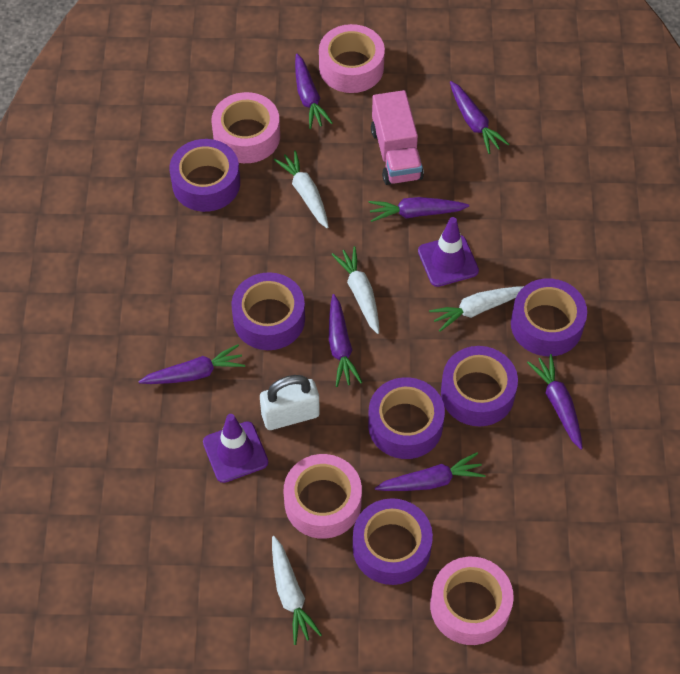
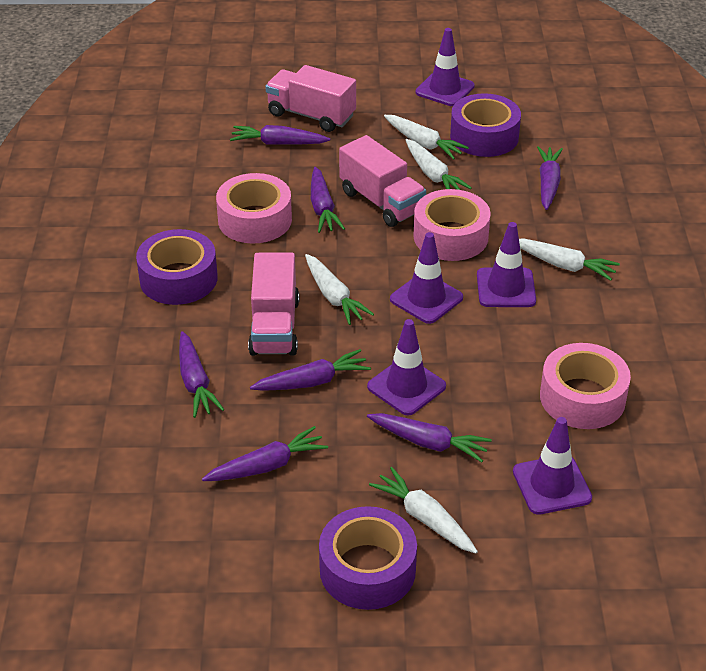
pink tape: [212,92,280,163] [284,454,362,539] [319,24,385,93] [430,557,514,645] = 4 -> [216,173,292,244] [413,189,491,261] [540,343,631,429] = 3
pink truck: [371,90,424,185] = 1 -> [248,253,299,356] [265,65,356,132] [339,135,426,227] = 3
purple tape: [169,139,240,212] [231,272,305,350] [353,498,433,585] [368,377,445,459] [441,346,518,426] [511,278,587,356] = 6 -> [136,229,218,305] [319,506,417,610] [450,93,521,157] = 3
purple traffic cone: [203,414,268,483] [418,217,479,287] = 2 -> [367,319,446,415] [390,232,463,324] [415,28,475,106] [477,222,536,307] [513,417,592,515] = 5
white carrot: [272,536,322,645] [274,150,329,228] [331,246,379,334] [429,286,524,332] = 4 -> [305,254,374,325] [369,467,478,553] [384,115,469,160] [406,139,472,190] [519,238,620,281] = 5
white padlock: [260,375,320,430] = 1 -> none = 0

